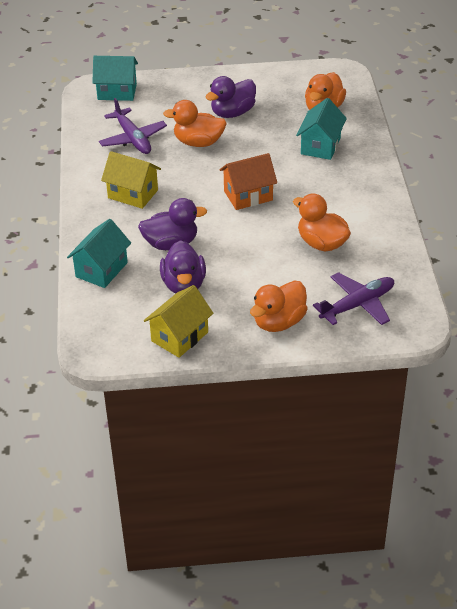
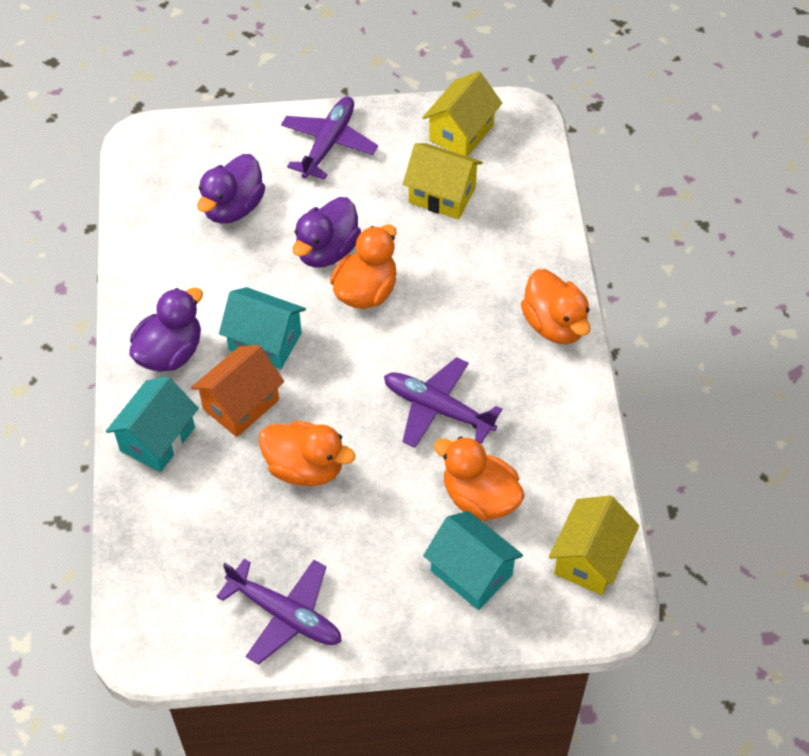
purple plane: [99,98,167,154] [313,272,394,325] = 2 -> [216,559,342,665] [281,96,378,180] [384,357,502,448] = 3
yellow house: [101,151,161,209] [144,285,213,358] = 2 -> [403,143,483,220] [422,71,502,157] [549,496,639,595] = 3

